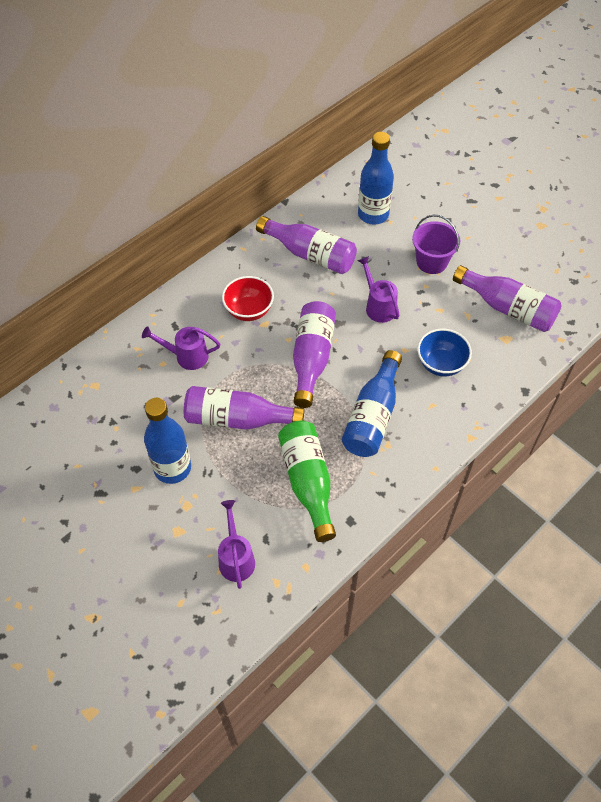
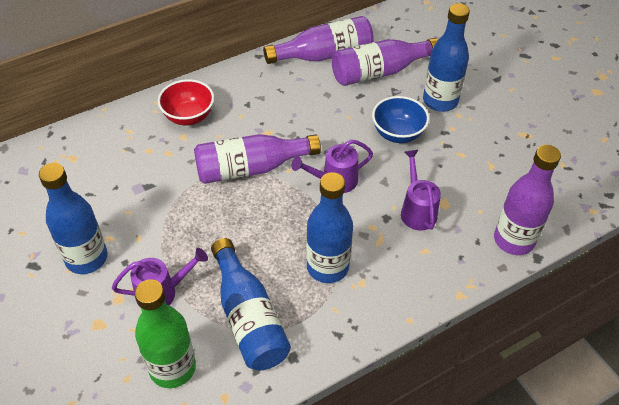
blue bottle: [144,398,191,484] [342,350,402,457] [358,132,394,225] = 3 -> [39,163,108,274] [211,238,291,370] [306,172,353,283] [423,3,470,112] = 4
purple bucket: [412,215,461,274] = 1 -> none = 0

